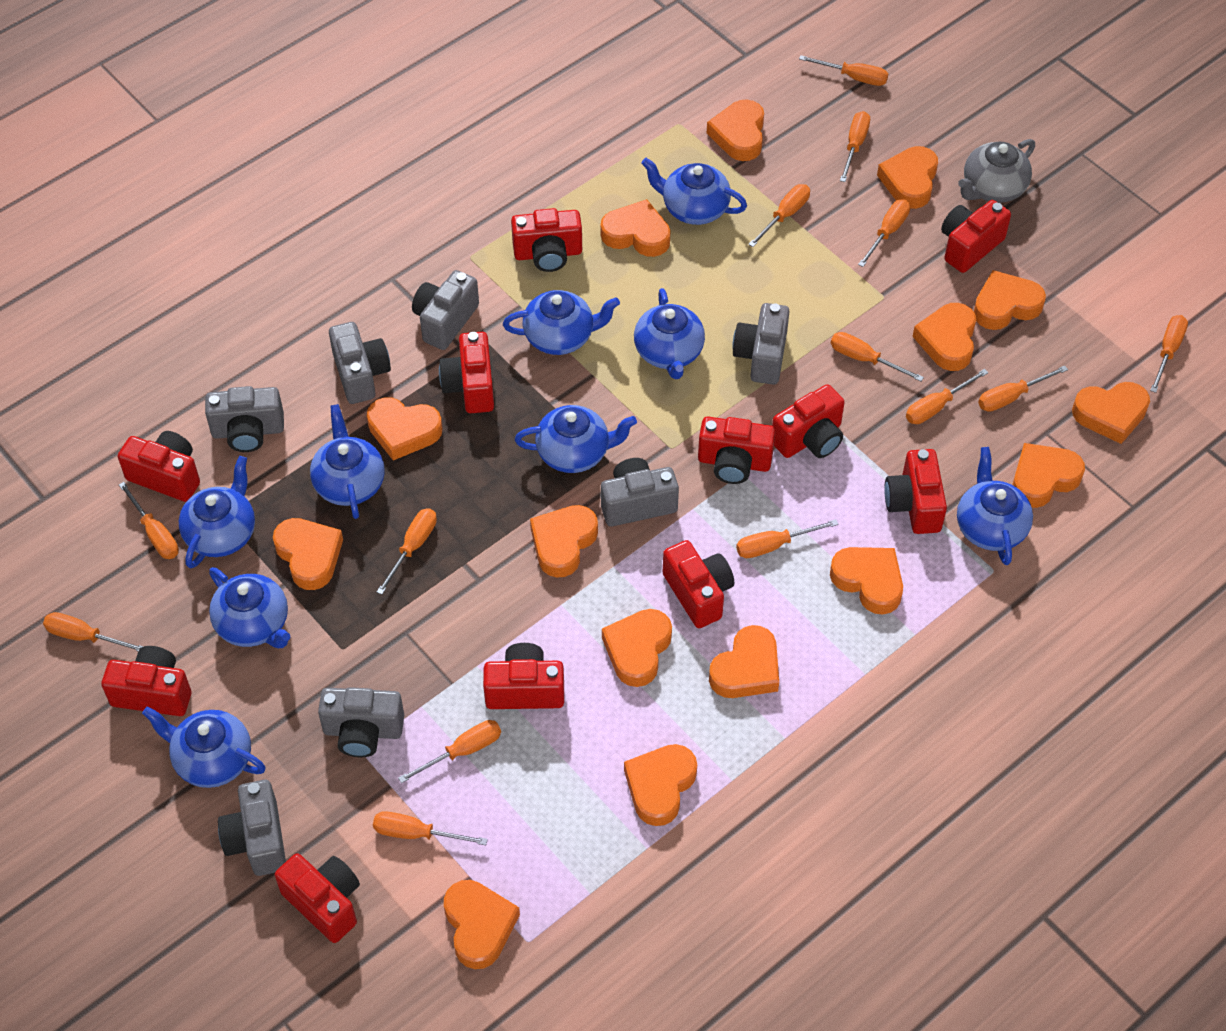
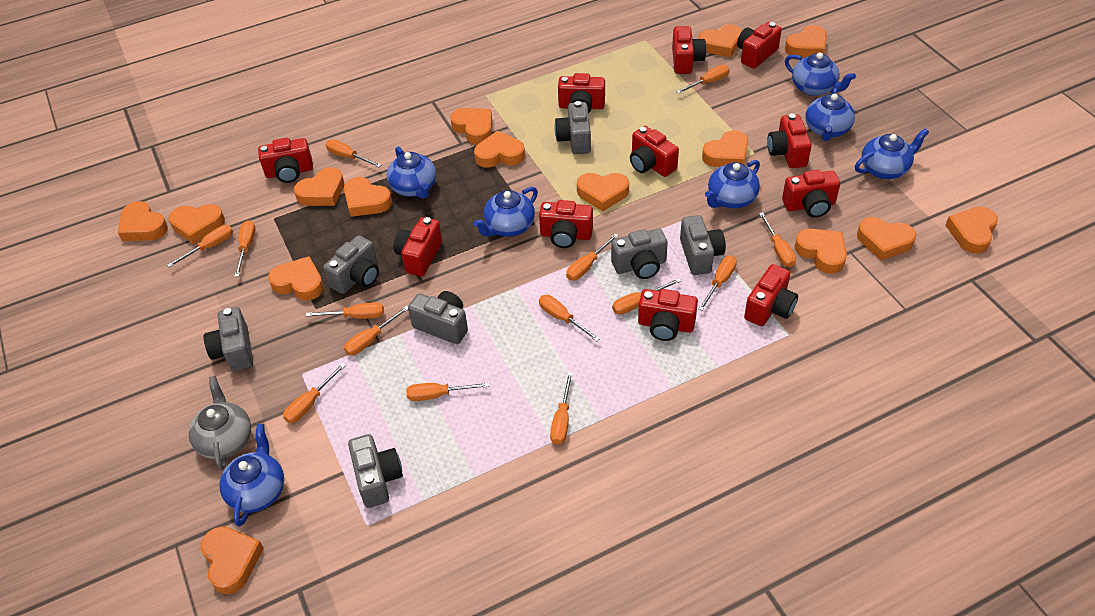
blue teapot: [142,707,266,788] [179,456,255,568] [209,567,290,648] [310,404,385,519] [503,290,620,355] [515,405,637,473] [634,288,705,379] [641,158,747,225] [957,447,1033,565] = 9 -> [219,424,284,527] [387,147,436,199] [473,187,538,237] [705,160,760,208] [785,53,856,96] [805,88,855,141] [855,128,929,179] = 7

